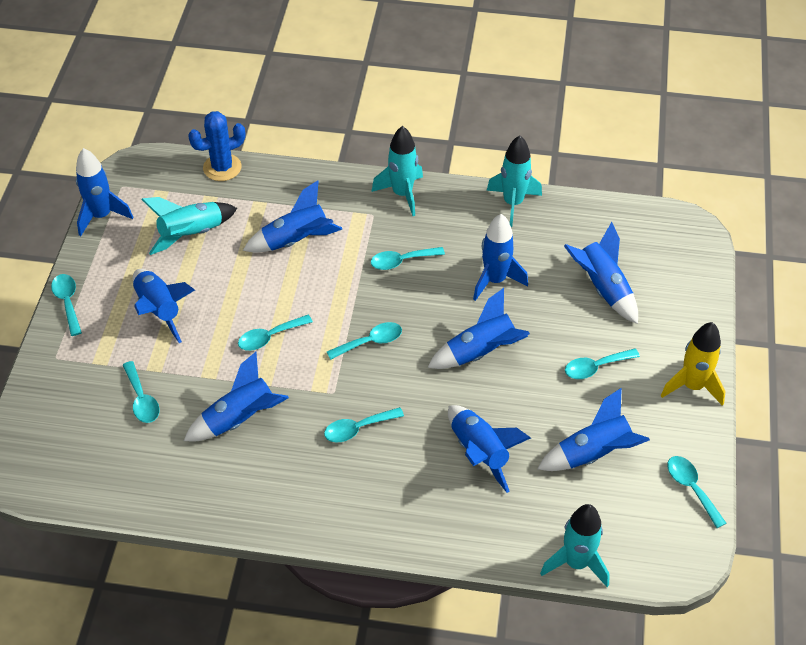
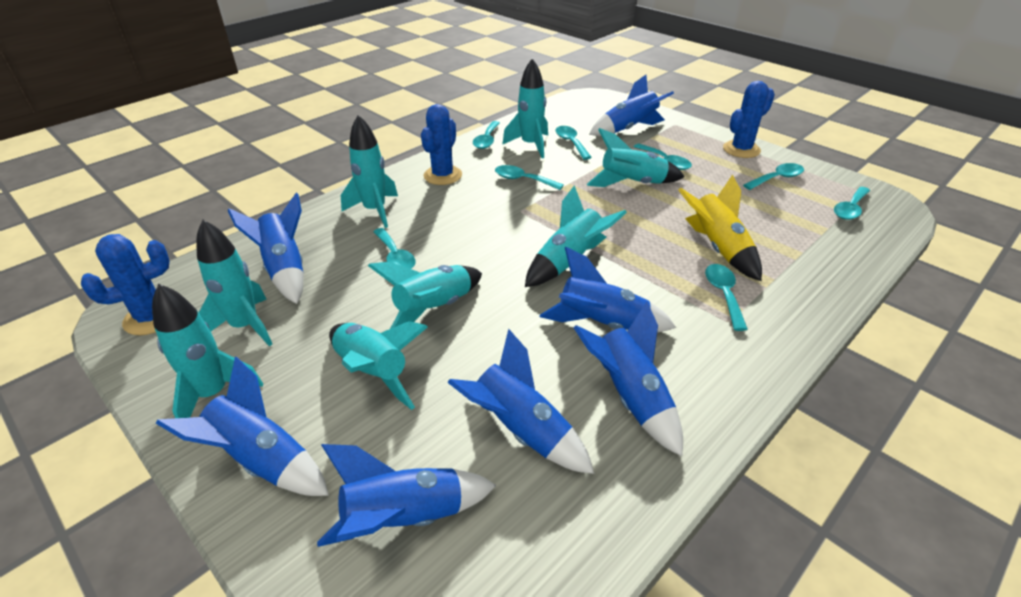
blue cactus: [188,111,245,181] = 1 -> [81,234,170,335] [421,104,462,185] [723,81,775,158] = 3
blue rocket: [76,148,133,236] [133,269,195,343] [184,352,289,442] [243,180,342,253] [427,288,530,369] [448,405,531,493] [473,214,528,301] [537,388,650,471] [564,222,638,324] = 9 -> [156,357,329,496] [227,193,304,304] [317,444,496,547] [447,329,594,474] [540,247,676,332] [574,301,683,456] [589,75,674,136] = 7
turquoise rocket: [141,197,237,255] [371,126,423,216] [487,135,542,227] [540,504,610,587] = 4 -> [152,284,263,418] [196,220,272,346] [329,321,428,410] [341,115,398,228] [368,262,482,329] [502,58,548,158] [525,185,627,287] [587,128,684,187] = 8

